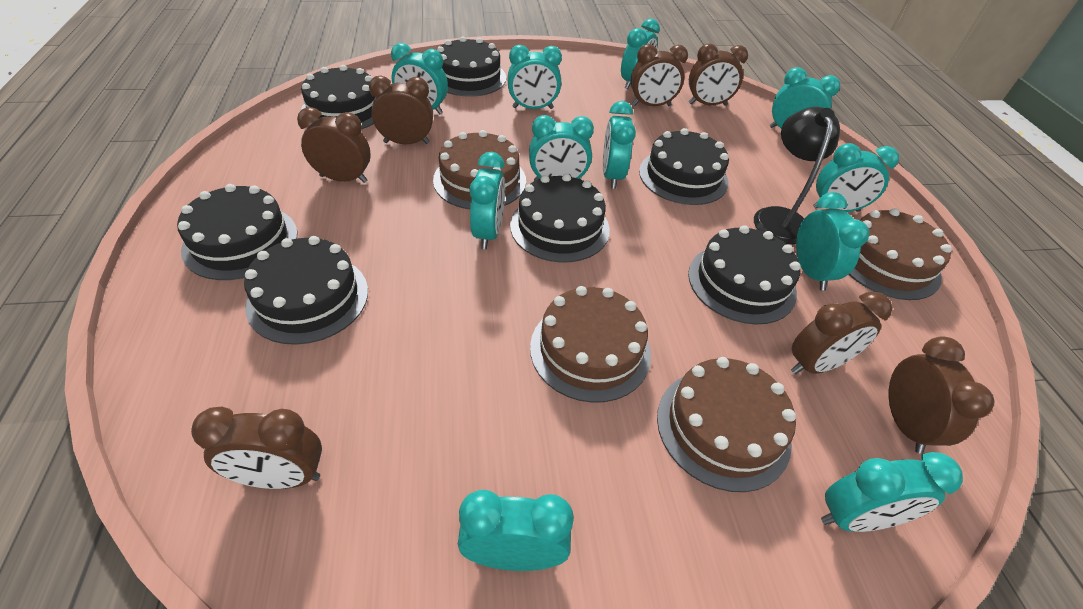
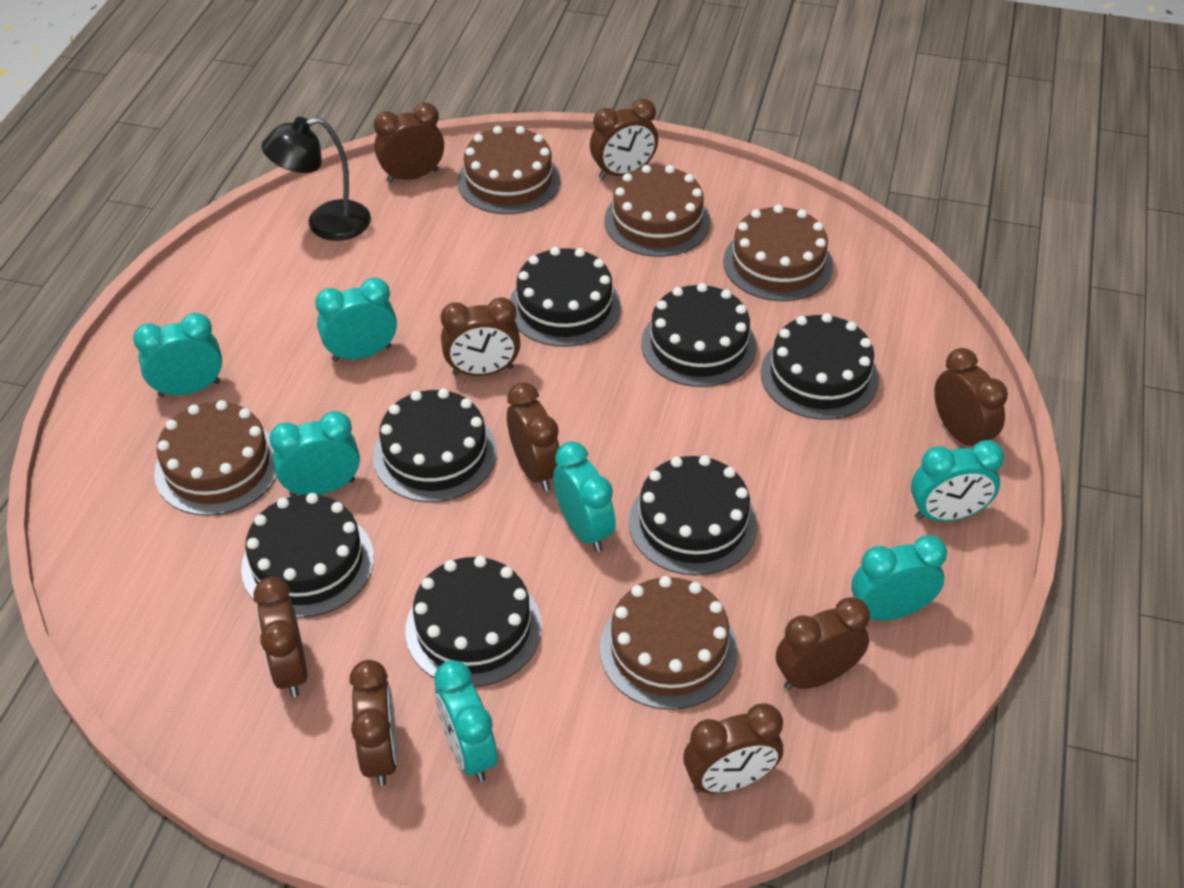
brown cake: [433,130,526,209] [530,286,651,403] [657,357,796,492] [848,208,952,300] = 4 -> [154,400,277,516] [457,126,560,214] [600,576,738,710] [604,165,711,257] [723,205,833,301] = 5
brown clock: [191,407,322,489] [297,107,371,183] [369,76,433,145] [631,44,688,106] [689,44,748,106] [791,291,892,374] [889,336,995,454] = 7 -> [253,577,307,697] [349,660,398,786] [374,103,444,183] [441,297,521,376] [507,382,560,491] [590,99,658,179] [683,703,783,794] [776,597,870,690] [934,348,1008,446] = 9
turquoise clock: [391,43,448,114] [458,490,574,571] [469,152,505,249] [508,45,562,109] [529,115,594,181] [603,101,636,189] [621,19,660,89] [770,67,840,128] [796,192,869,291] [813,143,899,212] [821,452,963,532] = 11 -> [133,313,222,397] [270,411,360,496] [315,277,397,362] [434,660,497,782] [553,441,616,552] [851,535,947,620] [911,440,1004,522] = 7

